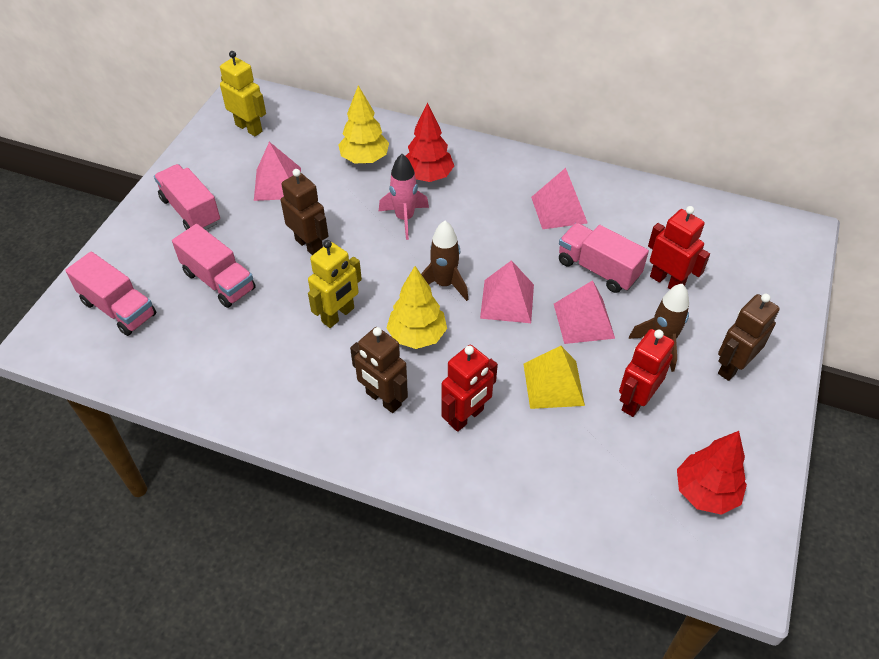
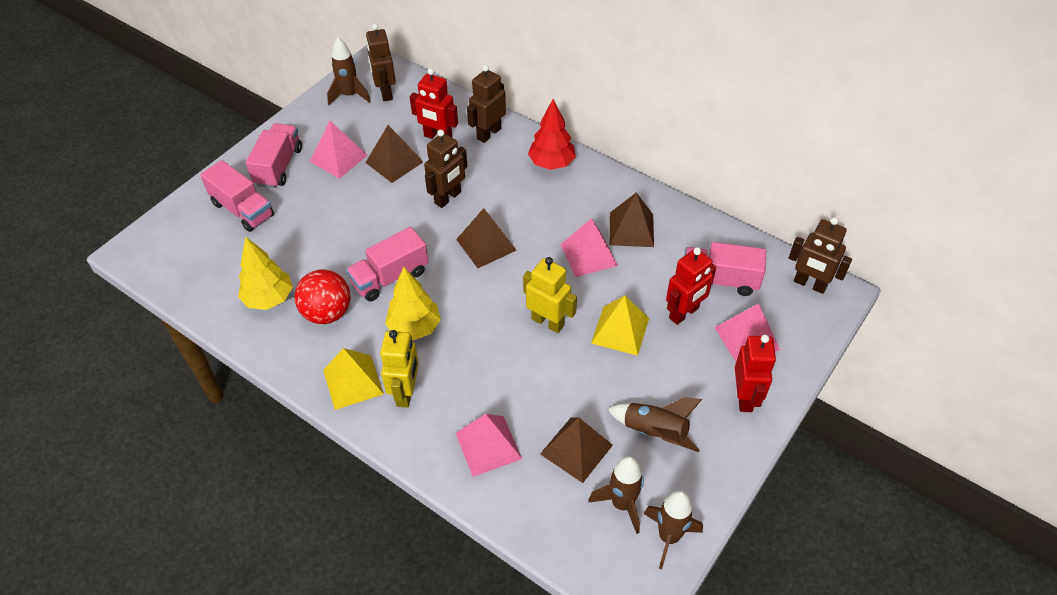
brown pyramid: none = 0 -> [365,125,423,183] [456,208,517,268] [540,417,613,483] [610,193,654,247] = 4
brown robot: [281,169,328,255] [350,327,408,413] [718,294,780,381] = 3 -> [366,24,396,101] [424,129,468,208] [467,65,506,143] [789,217,852,294] = 4
brown rocket: [421,221,468,301] [629,284,689,372] = 2 -> [327,37,371,105] [588,456,644,534] [608,397,702,452] [644,490,703,569] = 4
pink rocket: [379,154,429,240] = 1 -> none = 0
red ball: none = 0 -> [294,269,351,324] = 1
red tree: [406,103,454,182] [677,431,747,515] = 2 -> [528,99,576,170] = 1
yellow pyramid: [524,346,585,409] = 1 -> [323,348,384,410] [591,295,649,356] = 2

